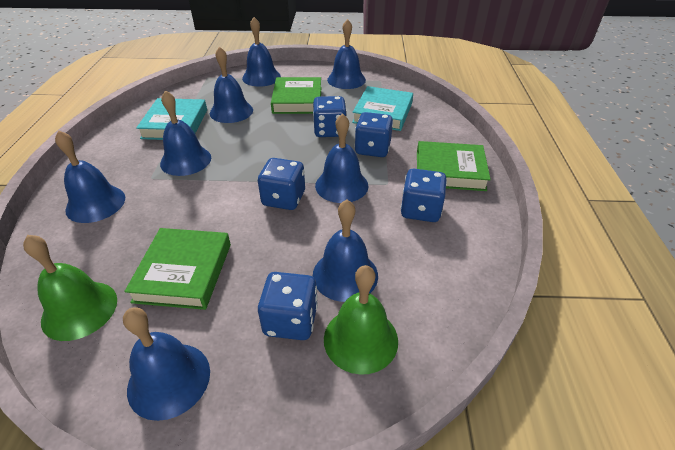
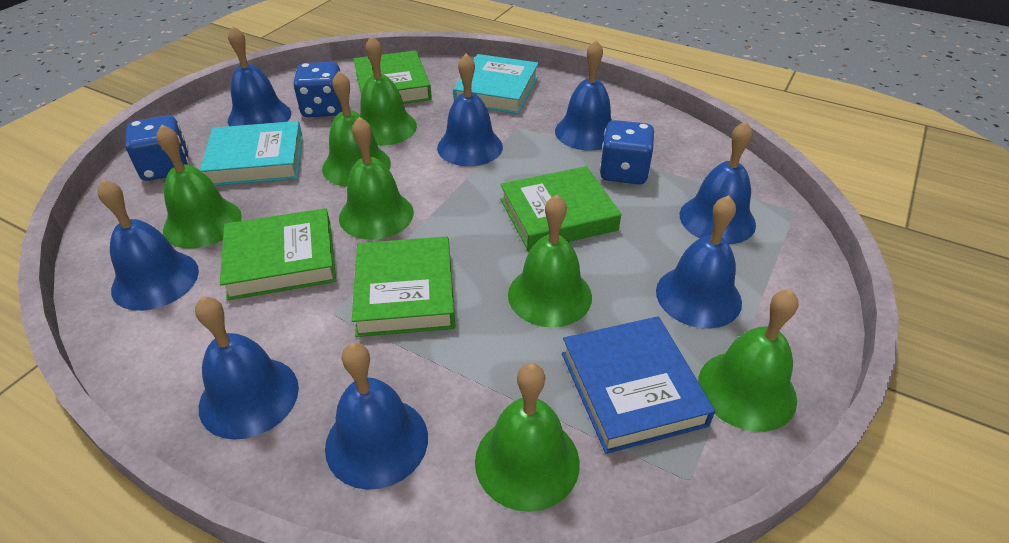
blue book: none = 0 -> [562,316,715,454] = 1
blue dice: [258,158,305,210] [258,272,318,340] [313,96,347,137] [355,112,393,157] [401,169,447,222] = 5 -> [125,115,189,181] [293,62,342,117] [600,120,655,184] = 3
green bell: [23,235,117,341] [324,265,398,375] = 2 -> [156,124,242,249] [322,71,391,187] [339,117,414,240] [360,36,417,146] [475,363,580,512] [508,194,592,327] [698,289,799,432] = 7
green book: [124,228,231,310] [271,77,321,114] [417,141,491,191] = 3 -> [220,208,336,301] [352,237,455,337] [354,50,432,104] [500,166,621,251] = 4

